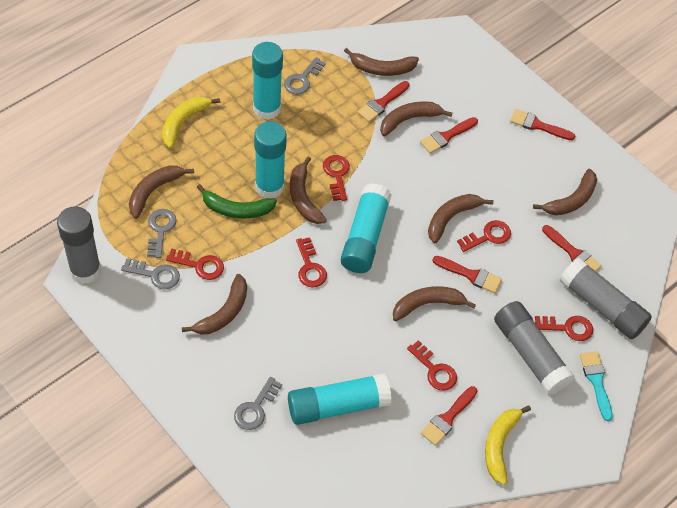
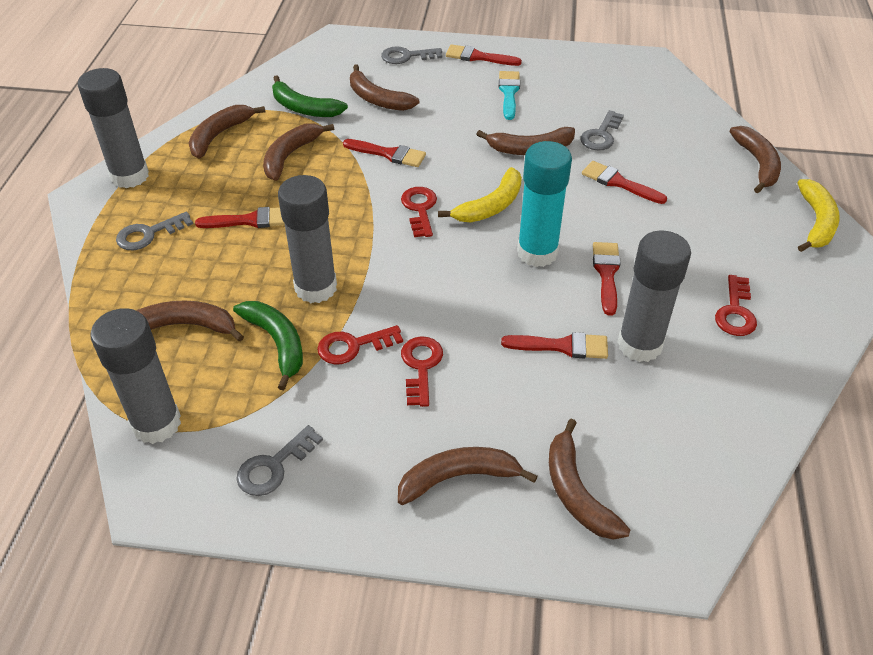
green banana: [197,184,277,218] = 1 -> [233,301,303,390] [272,75,348,117] = 2
grey glue stick: [57,206,101,284] [494,301,575,395] [560,258,652,339] = 3 -> [78,68,149,188] [90,308,181,444] [278,175,337,303] [617,230,691,362] = 4
red key: [166,248,224,280] [296,237,327,288] [323,155,350,201] [407,340,457,391] [457,220,511,252] [535,316,593,341] = 6 -> [317,325,403,365] [401,187,437,237] [401,336,443,407] [715,275,757,336] = 4
turquoise glue stick: [252,42,283,120] [254,121,287,198] [288,373,392,425] [341,183,391,273] = 4 -> [517,141,572,267] = 1

